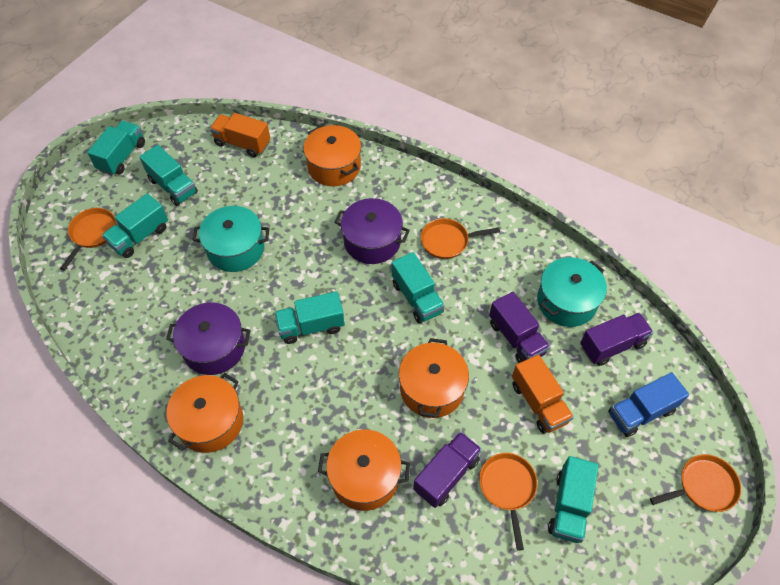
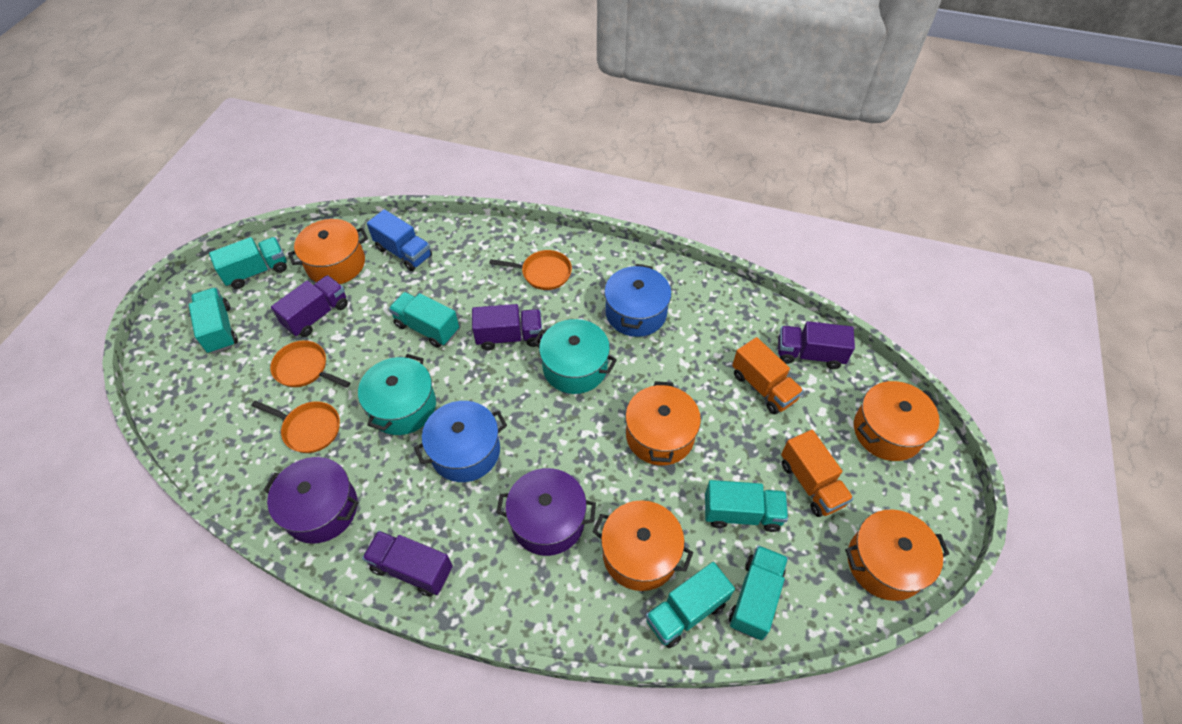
blue pot: none = 0 -> [414,401,507,482] [604,264,671,337] = 2
orange pan: [60,208,116,270] [421,218,500,259] [479,453,538,551] [650,454,741,512] = 4 -> [251,401,340,453] [270,341,350,388] [489,250,572,290] = 3
orange pot: [166,373,243,453] [303,125,361,186] [318,429,410,511] [399,338,469,418] = 4 -> [288,219,368,284] [592,500,693,591] [625,381,701,465] [845,509,950,601] [854,381,940,461] = 5
purple truck: [413,432,482,508] [489,292,550,363] [580,313,654,366] = 3 -> [271,275,348,337] [362,531,453,597] [472,304,542,350] [778,321,855,369] = 4

